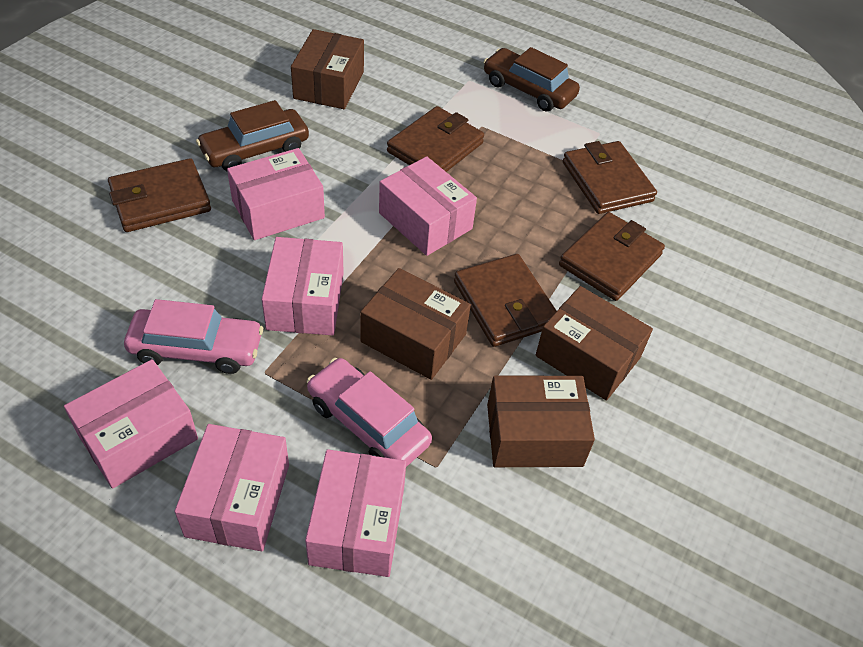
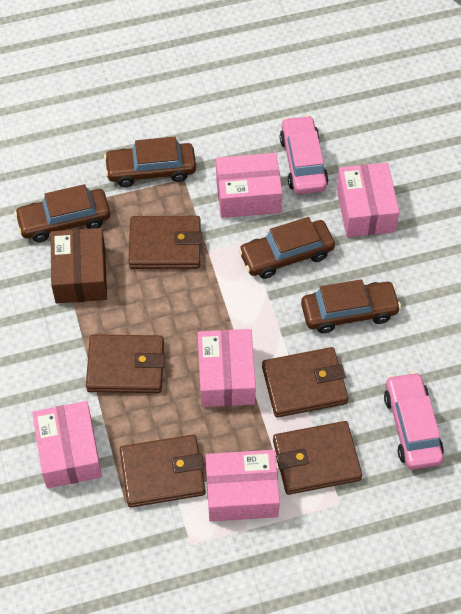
brown box: [291,29,364,109] [360,268,471,380] [487,376,595,467] [536,286,653,400] = 4 -> [50,228,107,304] = 1
brown car: [196,100,309,171] [483,47,580,111] = 2 -> [14,184,110,242] [104,137,196,187] [238,217,335,279] [301,279,401,333] = 4
pink box: [64,359,198,489] [175,424,289,551] [227,148,325,240] [262,237,344,335] [305,449,406,577] [379,156,477,256] = 6 -> [32,401,102,488] [198,329,256,407] [206,450,280,522] [216,153,282,218] [337,163,399,237] = 5

